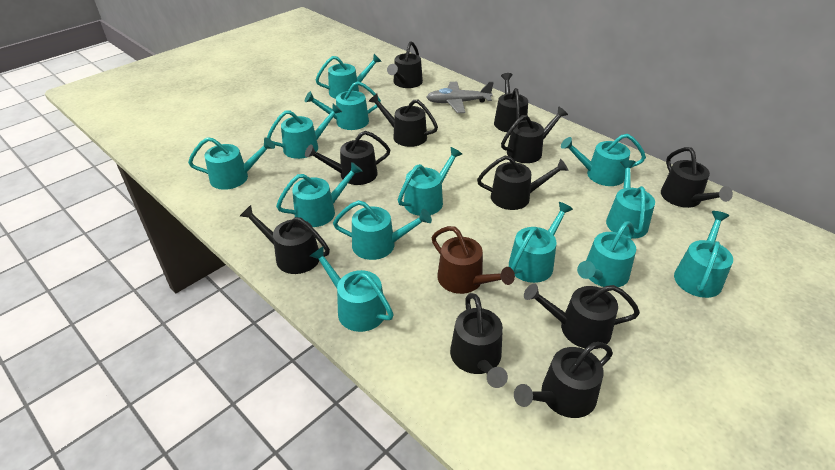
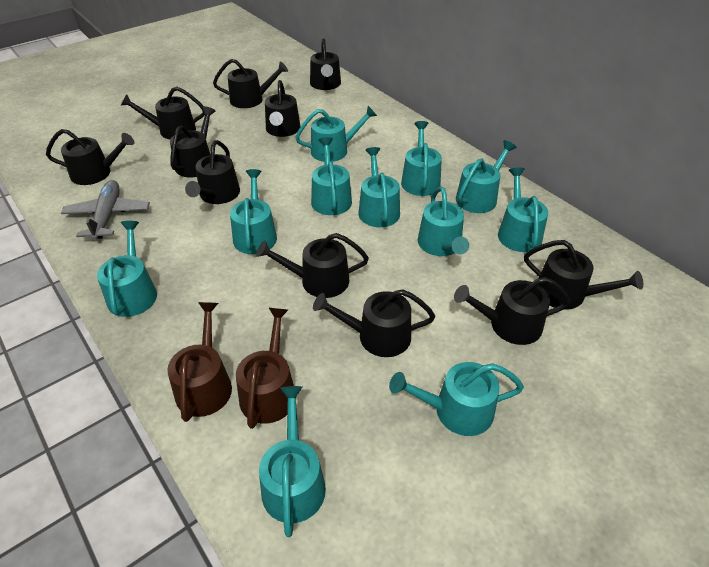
brown watering can: [432,226,515,294] = 1 -> [167,302,232,422] [236,308,294,429] = 2
turquoise watering can: [188,137,275,190] [267,104,342,159] [276,162,363,227] [305,81,381,130] [310,246,394,332] [315,54,382,99] [333,200,432,260] [398,147,462,216] [509,202,573,283] [561,134,646,186] [577,221,636,287] [606,160,655,239] [674,211,733,298] = 13 -> [97,221,157,317] [230,169,277,254] [259,386,326,537] [295,106,377,162] [311,137,352,215] [359,147,400,227] [389,362,524,436] [401,121,442,196] [418,187,469,256] [456,140,517,213] [498,167,548,252] = 11

